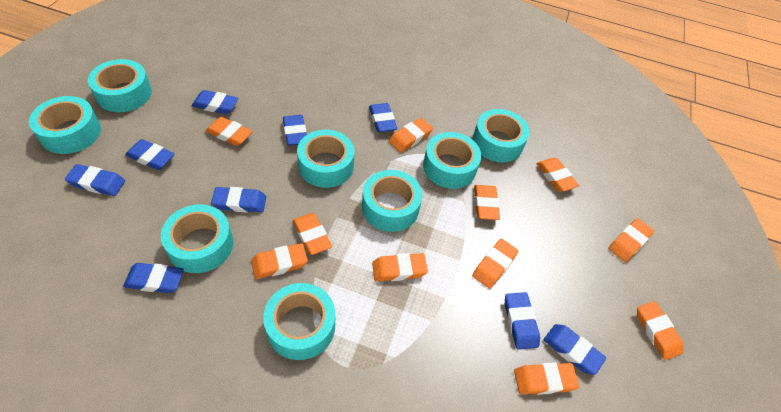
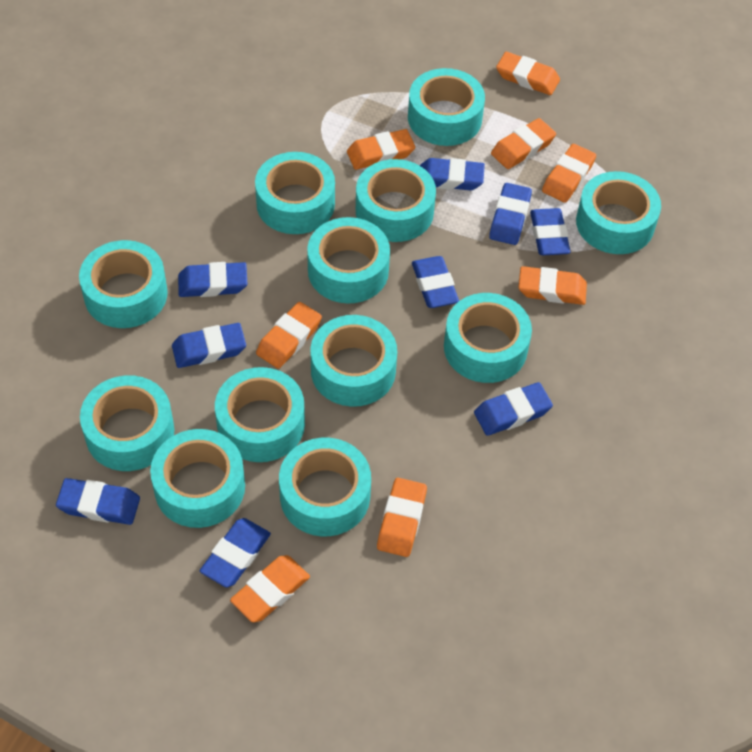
orange eraser: [206,117,253,146] [251,243,308,279] [293,213,332,255] [372,253,428,281] [389,118,433,153] [472,239,518,289] [474,185,500,220] [514,362,579,395] [537,158,579,191] [608,218,654,262] [637,301,684,360] = 11 -> [230,555,310,622] [256,302,322,369] [347,129,415,170] [377,478,427,557] [491,118,556,169] [496,52,560,95] [518,266,587,305] [542,144,596,203] = 8
turquoise tape: [29,96,101,154] [88,59,152,112] [161,204,233,273] [263,283,335,360] [297,130,354,188] [362,170,422,232] [423,132,481,189] [473,109,530,162] = 8 -> [79,240,168,328] [80,375,174,471] [150,429,245,528] [215,367,305,462] [255,152,335,234] [279,438,371,536] [307,217,390,303] [310,315,397,407] [356,159,436,242] [408,68,485,146] [444,293,532,383] [576,171,661,254] = 12

